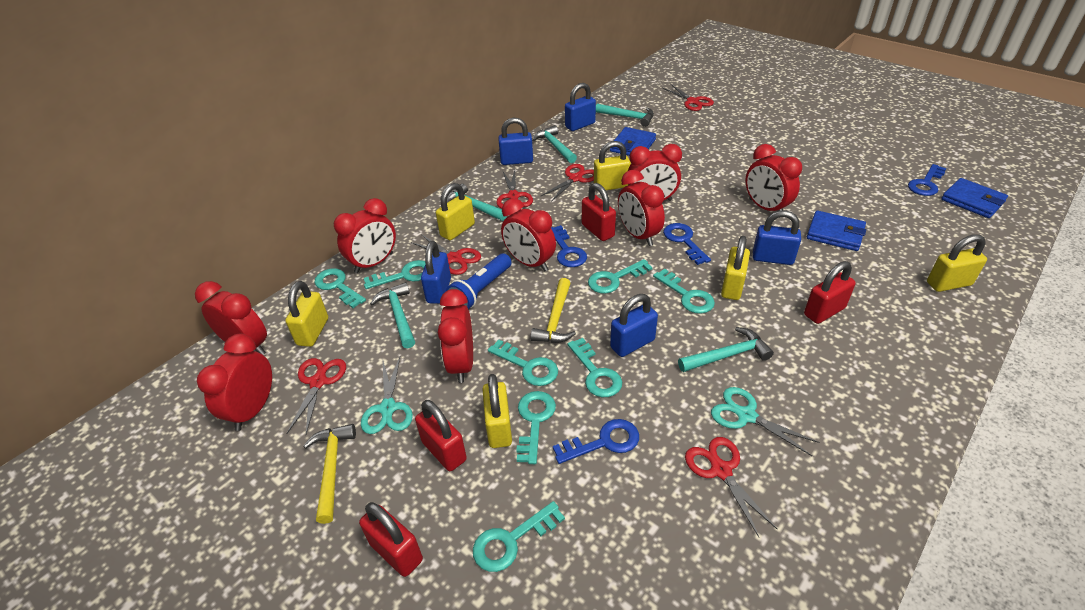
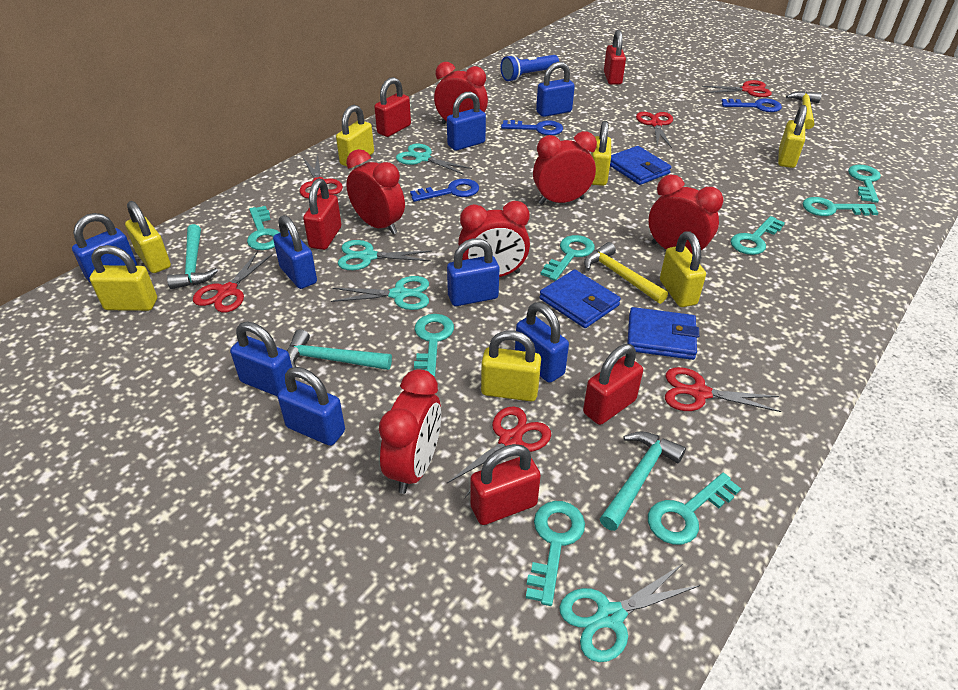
blue key: [551,225,587,267] [553,419,639,464] [663,223,711,265] [908,164,946,196] = 4 -> [410,179,479,202] [501,120,563,135] [722,99,782,112] = 3
blue padlock: [421,241,451,304] [498,117,533,165] [565,83,596,131] [610,294,658,357] [753,210,801,265] = 5 -> [72,213,137,283] [230,322,292,397] [273,215,317,289] [278,367,345,446] [447,92,486,151] [447,238,499,306] [515,302,569,383] [536,62,575,117] = 8
red clock: [195,281,267,355] [197,334,272,431] [334,198,396,273] [438,289,473,383] [501,198,556,271] [618,170,665,246] [628,144,682,201] [746,144,802,211] = 8 -> [346,149,405,234] [379,369,441,494] [434,62,488,124] [458,201,530,277] [533,131,597,205] [648,174,723,258] = 6
red padlock: [359,502,423,577] [415,400,467,471] [582,183,616,241] [804,261,856,324] = 4 -> [303,179,341,250] [374,77,411,137] [471,444,541,525] [583,344,643,425] [604,30,626,85] = 5
turquoise hammer: [370,282,415,348] [447,184,507,221] [532,125,577,163] [596,104,654,127] [678,327,774,372] = 5 -> [167,224,218,289] [287,329,392,370] [600,431,686,531] = 3
turquoise scissors: [361,357,413,434] [711,387,819,456] = 2 -> [331,276,429,310] [338,240,432,270] [396,143,472,175] [559,564,700,662] = 4
yellow padlock: [285,281,328,347] [436,183,475,240] [483,374,512,448] [594,141,631,191] [721,236,750,300] [927,234,987,292] = 6 -> [90,245,157,311] [125,201,171,273] [336,105,374,168] [481,330,541,401] [591,121,611,186] [660,231,706,307] [778,105,807,168] = 7

